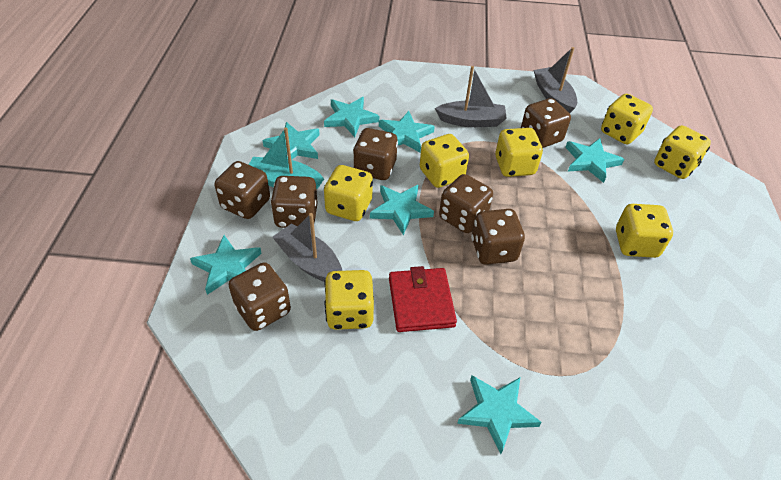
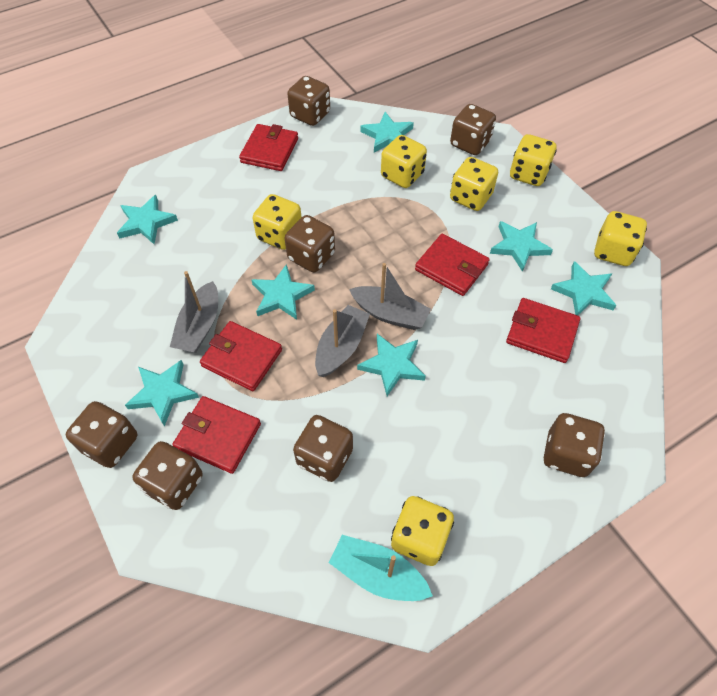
red wallet: [389,266,457,332] = 1 -> [173,396,261,474] [200,321,282,391] [239,124,298,171] [415,234,490,296] [506,298,580,363] = 5
yellow dice: [324,165,373,221] [324,270,374,330] [420,134,469,188] [495,128,543,177] [601,94,653,144] [616,204,673,258] [654,125,711,179] = 7 -> [253,194,302,250] [381,135,427,188] [391,496,454,566] [450,157,498,211] [510,134,557,186] [594,211,647,266] = 6

